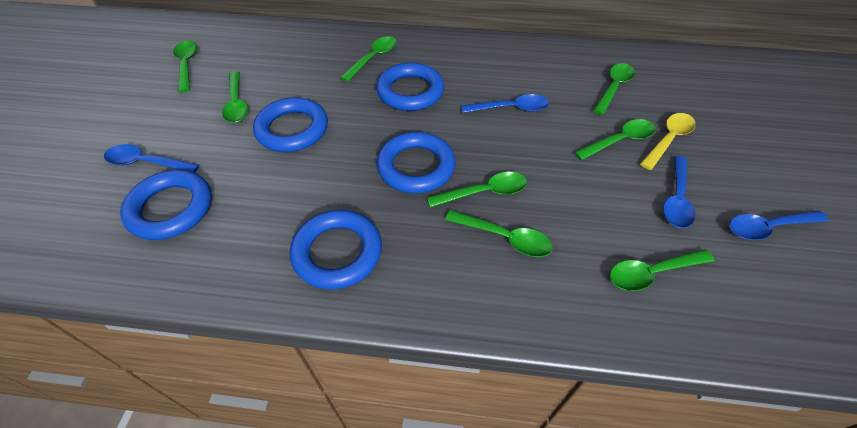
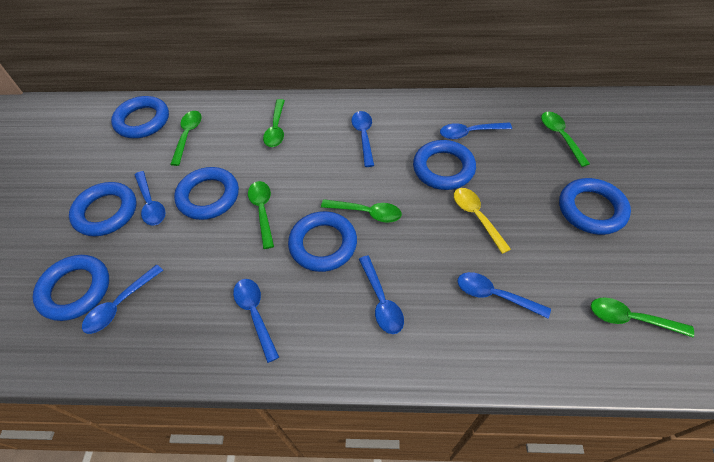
blue ring: [120,170,212,240] [253,97,328,152] [290,210,382,290] [376,62,444,111] [376,132,456,194] = 5 -> [33,255,109,321] [69,182,137,236] [111,96,169,138] [174,167,239,220] [288,211,357,272] [413,140,476,190] [559,178,631,235] = 7
blue spoon: [104,144,199,173] [461,94,549,113] [663,156,695,228] [729,211,829,240] = 4 -> [82,264,163,334] [135,171,165,226] [233,279,279,363] [352,111,374,167] [359,255,404,334] [440,122,512,139] [458,272,551,318] = 7
green spoon: [173,41,197,93] [222,71,248,123] [340,36,397,82] [427,172,527,208] [445,210,553,257] [574,119,656,160] [593,63,635,115] [610,249,714,291] = 8 -> [170,111,202,166] [248,181,274,249] [263,99,285,147] [321,199,402,223] [541,112,590,167] [591,298,694,337] = 6

